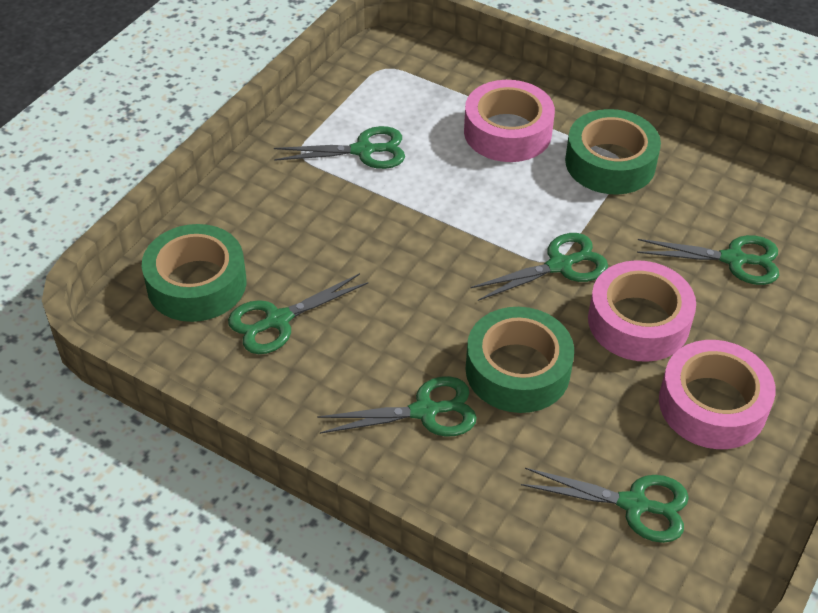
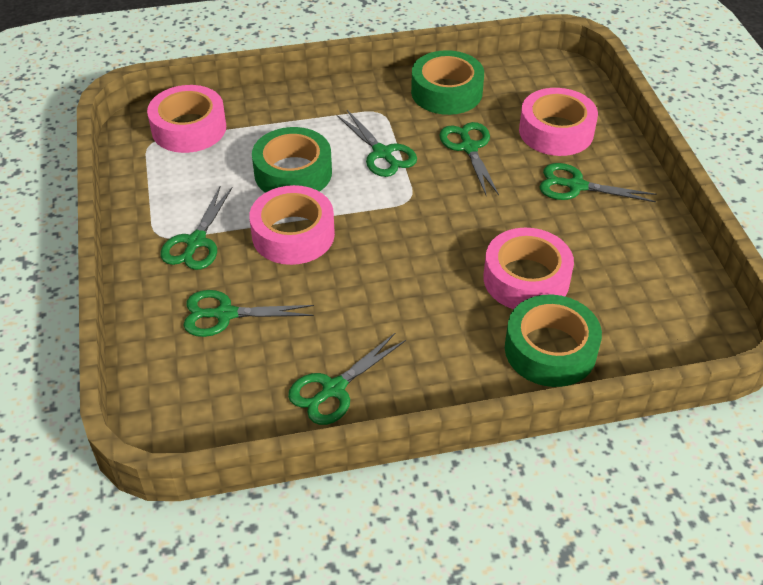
pink tape: [464,80,555,162] [588,260,696,362] [659,340,776,449] = 3 -> [147,85,226,153] [249,185,335,265] [484,228,574,309] [519,88,598,156] = 4

